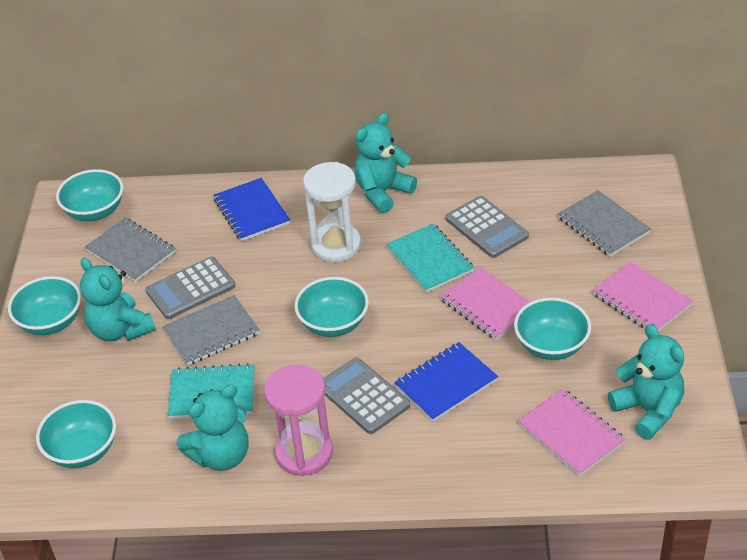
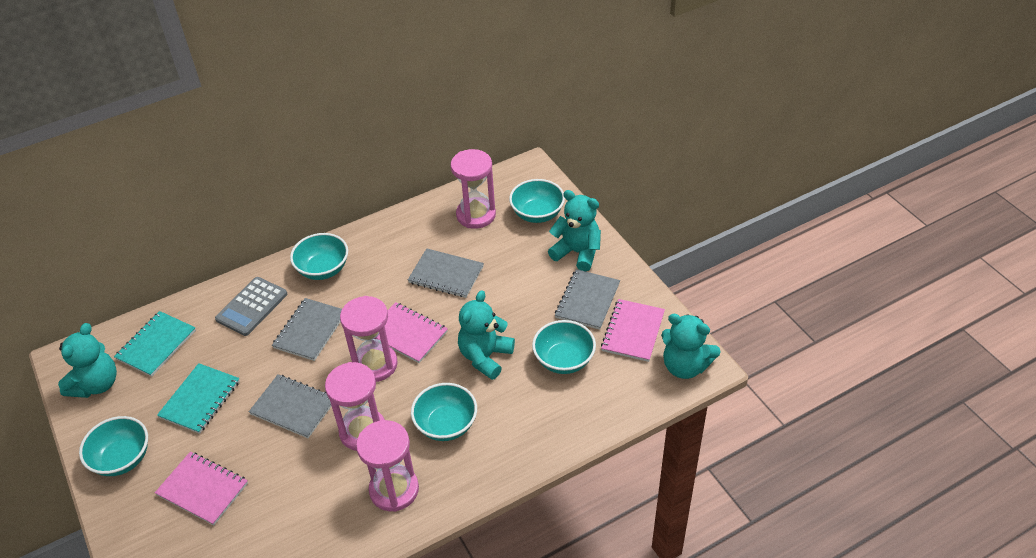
blue notebook: [213,178,290,241] [394,342,498,422] = 2 -> none = 0
grey calculator: [146,257,235,319] [323,357,410,434] [446,196,529,258] = 3 -> [215,277,287,336] = 1
grey notebook: [85,218,175,282] [163,295,260,366] [558,190,651,257] = 3 -> [249,374,331,438] [272,298,342,361] [408,248,484,298] [555,269,620,330] = 4
pink hourglass: [264,364,333,476] = 1 -> [325,362,385,451] [340,296,398,382] [356,420,419,512] [450,149,496,229] = 4
white hourglass: [303,162,361,262] = 1 -> none = 0

